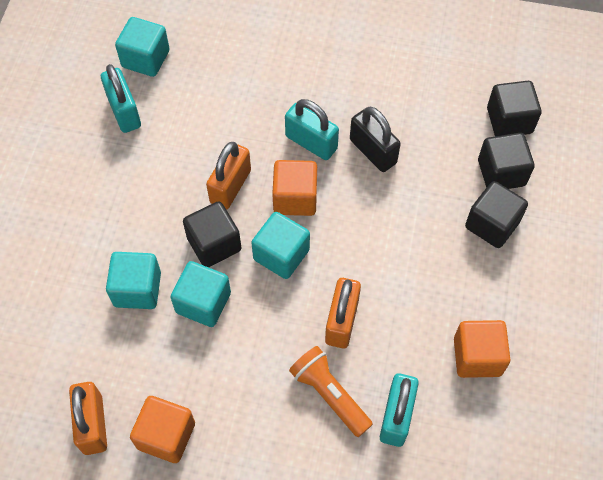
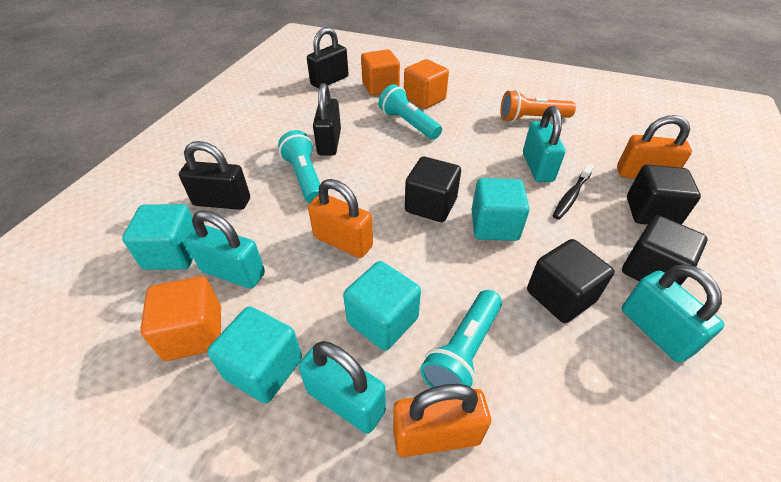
black padlock: [350,107,401,172] = 1 -> [179,141,250,210] [307,27,349,89] [313,83,341,156] = 3
black toothbrush: none = 0 -> [553,164,594,220] = 1
turquoise flashlight: none = 0 -> [278,130,320,203] [378,84,442,140] [420,290,502,388] = 3
turquoise padlock: [101,64,141,133] [285,99,339,160] [380,373,419,447] = 3 -> [185,210,265,289] [298,341,386,434] [523,106,566,182] [622,264,725,363] = 4

